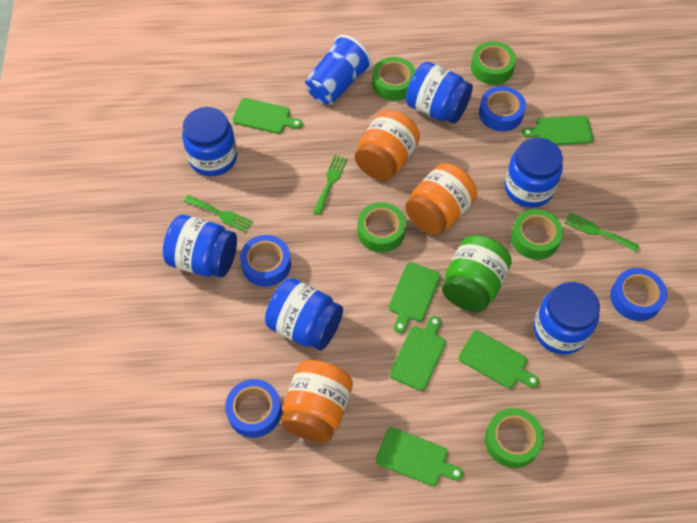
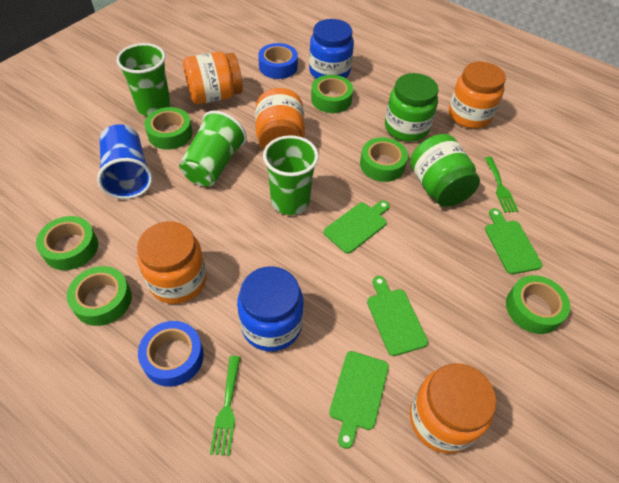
blue jar: [163,215,237,277] [182,107,237,176] [265,278,343,350] [406,62,473,123] [504,137,563,208] [534,282,600,355] = 6 -> [237,266,304,352] [309,19,354,79] = 2
blue tape: [225,379,281,438] [240,235,291,287] [479,86,526,131] [610,268,667,321] = 4 -> [138,321,204,387] [258,43,298,79] = 2
green cup: none = 0 -> [116,43,171,116] [179,110,247,186] [263,135,319,215] = 3
green cutting board: [233,98,302,134] [376,427,463,486] [388,262,441,333] [390,316,446,391] [458,330,539,388] [522,116,593,145] = 6 -> [324,200,390,254] [329,351,389,449] [367,276,428,356] [485,208,542,274] = 4
green fork: [184,195,253,233] [313,155,347,215] [564,212,639,252] = 3 -> [210,356,241,456] [485,157,518,213] = 2
green jar: [442,235,512,312] = 1 -> [385,73,438,142] [410,134,480,207] = 2
green tape: [357,202,406,253] [372,57,416,101] [471,41,516,85] [485,408,544,468] [511,209,563,260] = 5 -> [36,216,98,270] [67,266,132,326] [144,107,193,150] [311,75,353,113] [360,137,408,182] [506,275,570,334] = 6
orange jar: [281,360,353,443] [355,110,420,181] [405,163,477,235] = 3 -> [137,221,207,304] [183,52,243,104] [255,88,305,151] [410,363,496,454] [449,62,506,129] = 5

